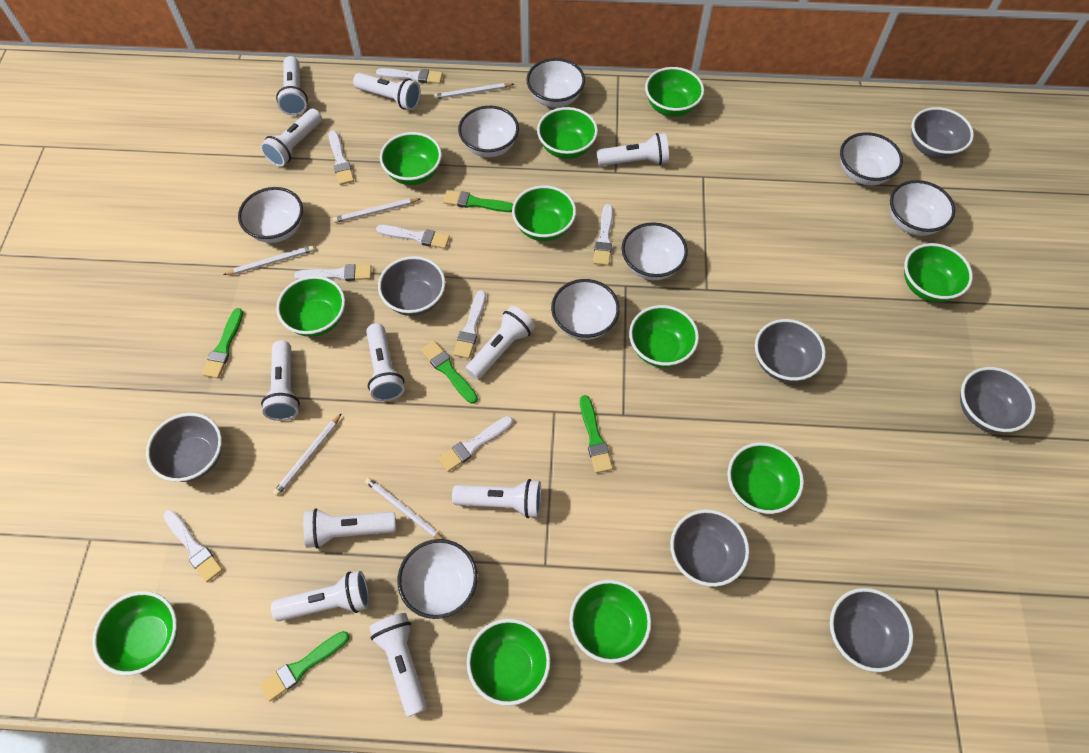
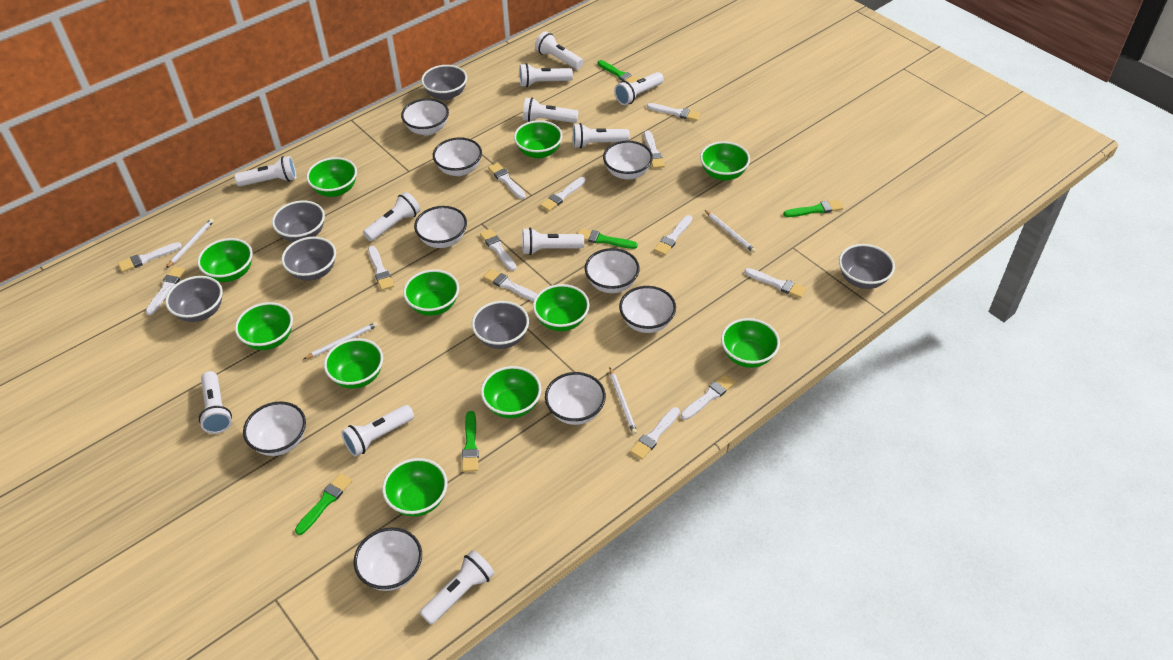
grey bowl: [146,413,222,482] [378,256,446,316] [670,509,750,587] [755,319,826,382] [830,588,914,672] [911,107,974,159] [960,367,1036,433] = 7 -> [165,276,223,322] [272,200,325,242] [281,237,336,281] [421,65,467,100] [472,301,529,349] [839,244,895,289] = 6
white bowl: [238,187,303,243] [397,539,478,619] [458,106,519,157] [526,58,585,107] [551,279,620,340] [622,222,688,280] [840,132,903,185] [890,180,955,236] = 8 -> [243,401,306,456] [354,527,422,591] [401,98,449,135] [414,206,467,248] [433,137,482,176] [545,372,606,425] [585,248,640,293] [603,141,653,180] [619,286,676,333] = 9
white brush: [164,510,223,582] [294,264,372,281] [329,130,354,185] [376,68,443,84] [376,225,450,249] [438,416,513,472] [453,290,486,359] [593,204,613,266] = 8 -> [118,242,182,272] [146,267,186,315] [368,246,394,290] [480,229,516,271] [483,269,537,301] [488,163,526,199] [540,177,586,211] [630,407,680,460] [644,130,665,169] [647,103,701,121] [654,215,692,255] [681,374,735,420] [744,268,806,298] = 13
white pencil: [223,246,315,275] [273,413,342,496] [333,198,420,223] [365,478,444,539] [433,83,514,99] = 5 -> [166,218,214,268] [304,322,378,359] [610,368,637,434] [705,210,756,253] = 4

